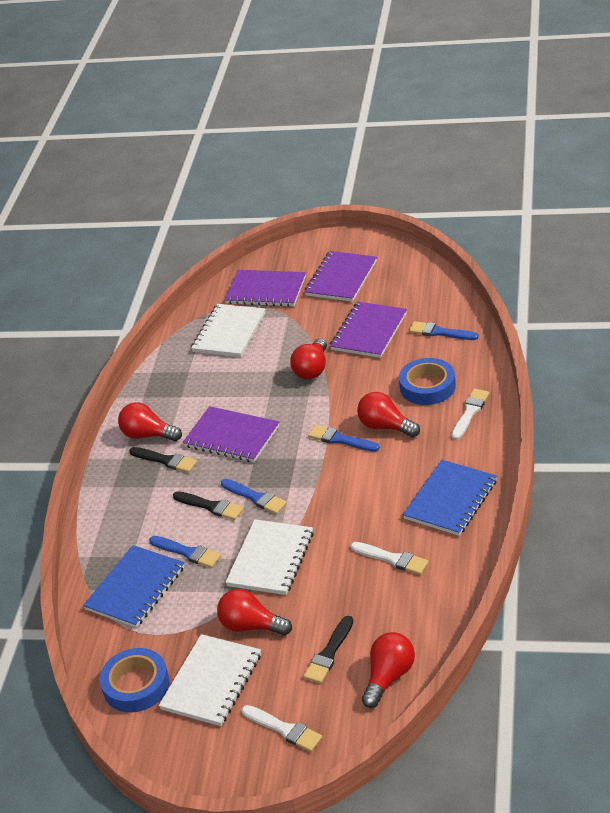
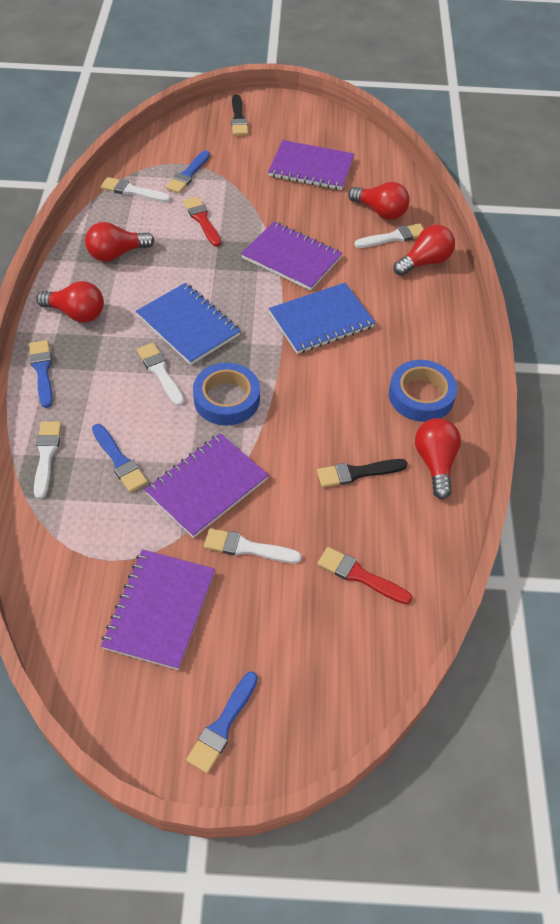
black brush: [129,447,197,473] [173,491,244,520] [303,616,353,683] = 3 -> [231,94,248,135] [317,459,408,487] = 2
red brush: none = 0 -> [183,197,221,247] [318,547,412,604] = 2
white brush: [241,705,322,752] [350,542,429,575] [451,388,489,440] = 3 -> [34,421,62,499] [101,177,171,202] [137,343,184,406] [204,528,302,563] [354,223,424,248] = 5
white notebook: [158,634,261,726] [191,304,266,357] [225,519,314,595] = 3 -> none = 0

